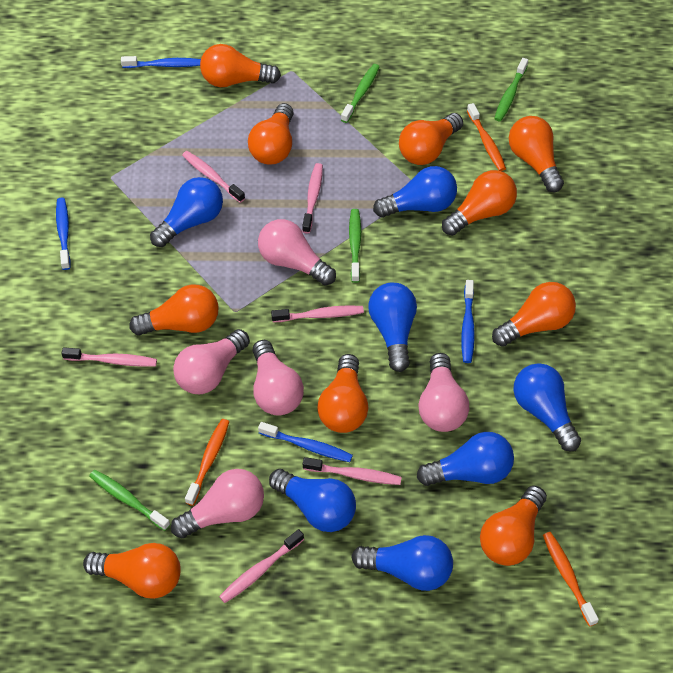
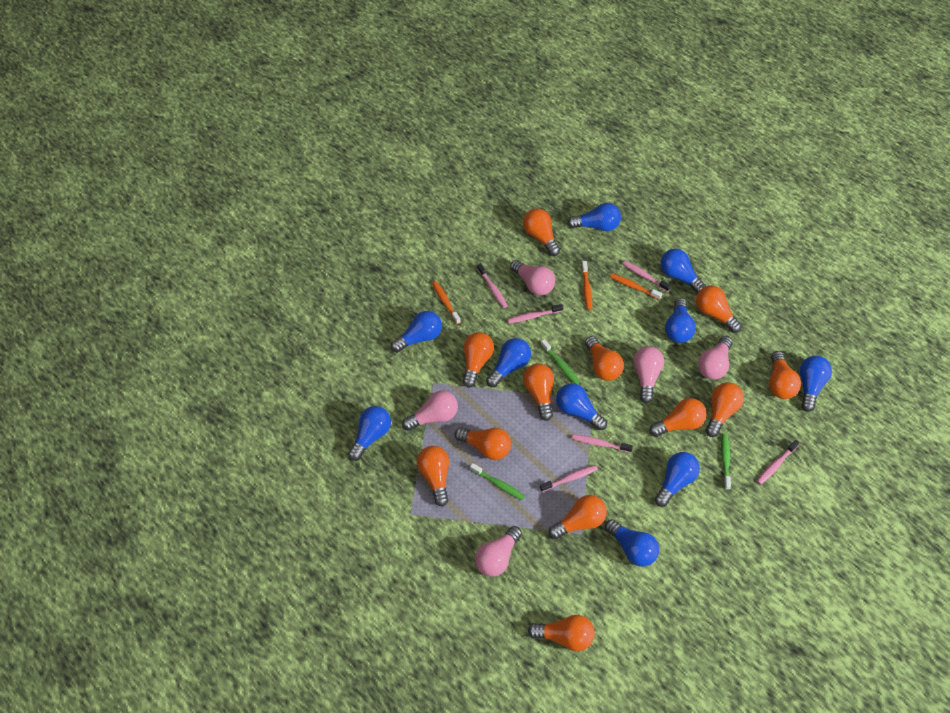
blue light bulb: [150,177,223,247] [269,469,356,532] [351,535,453,591] [368,283,417,372] [373,166,457,217] [417,432,514,486] [513,363,581,451] = 7 -> [348,406,391,461] [391,311,442,352] [486,338,531,387] [556,383,607,430] [567,203,621,231] [605,519,659,567] [655,452,700,507] [660,249,706,293] [665,298,696,343] [800,356,832,412] = 10
blue toothbrush: [56,198,71,270] [121,56,201,68] [258,422,353,462] [461,280,475,363] = 4 -> none = 0
green toothbrush: [89,470,170,531] [341,64,380,123] [349,209,361,283] [494,58,528,122] = 4 -> [470,463,525,500] [541,339,580,384] [721,434,731,490] = 3
orange light bulb: [83,543,181,599] [129,284,219,335] [200,44,281,87] [248,103,294,165] [317,354,368,433] [399,113,463,165] [442,170,517,236] [480,486,547,566] [492,282,576,347] [509,116,564,192] = 10 -> [417,446,449,506] [455,428,511,460] [463,332,494,387] [523,208,560,256] [523,364,554,421] [528,615,595,651] [549,495,607,539] [585,336,624,381] [649,398,707,437] [696,285,742,333] [706,382,744,437] [769,351,801,399] = 12

